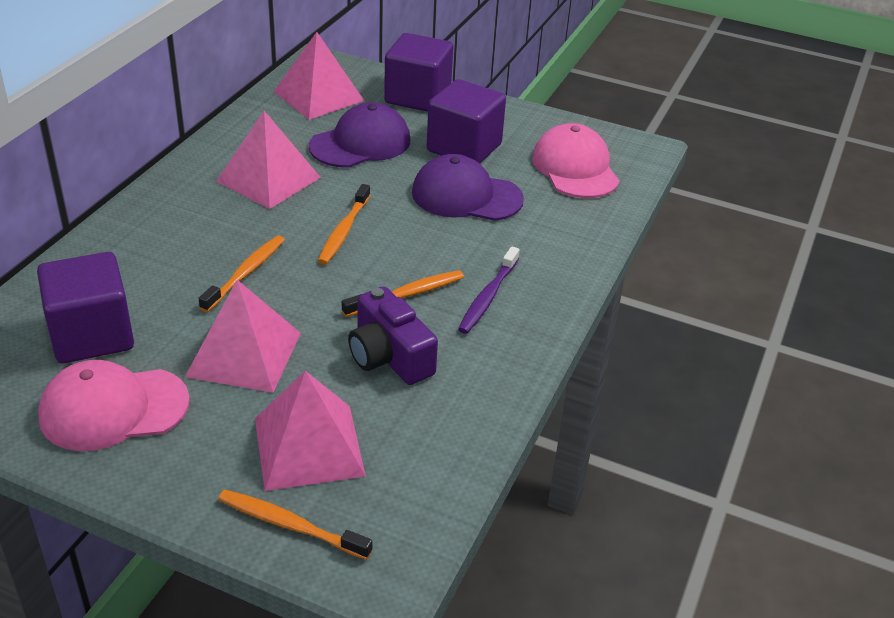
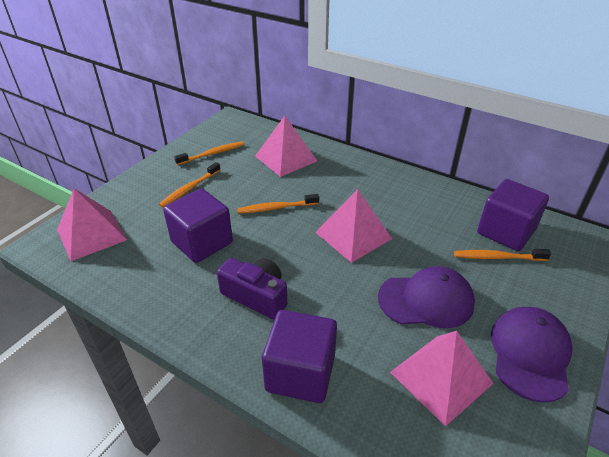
pink cap: [38,360,190,451] [532,123,620,198] = 2 -> none = 0
purple toothbrush: [458,246,520,334] = 1 -> none = 0

